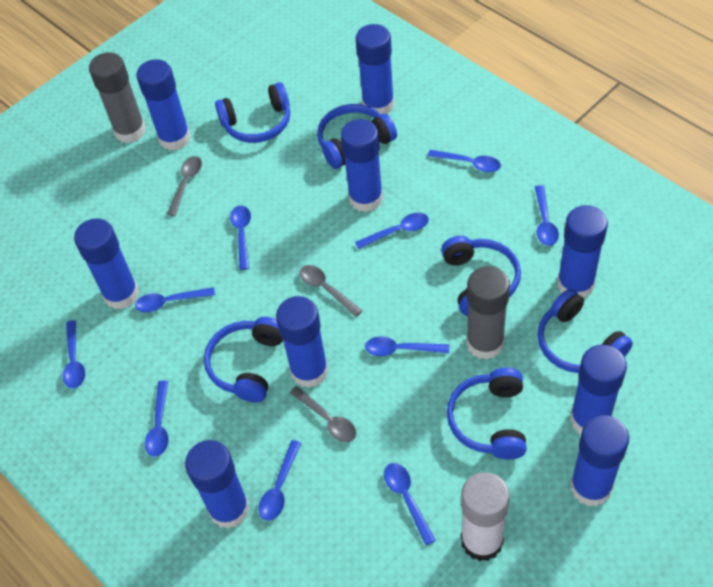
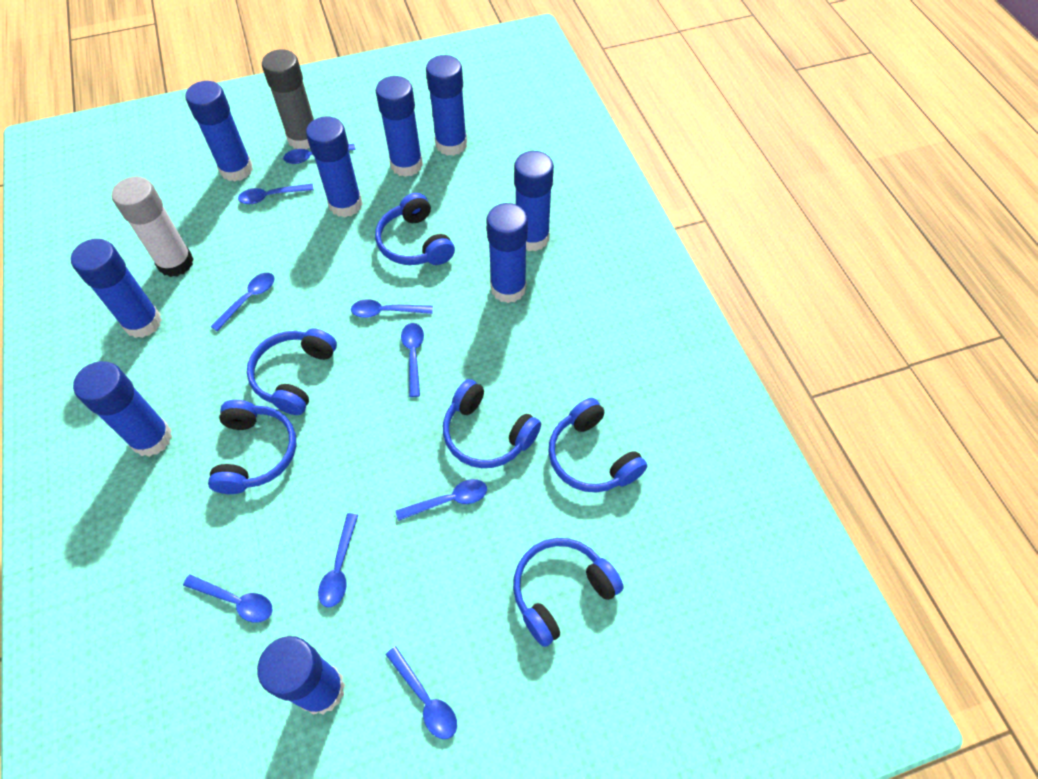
blue spoon: [63,320,85,388] [135,287,215,312] [145,381,169,457] [230,205,251,270] [258,440,301,521] [355,213,429,249] [365,336,449,356] [384,463,436,545] [428,150,501,172] [535,185,559,246] = 10 -> [183,575,273,623] [210,273,275,331] [238,184,314,204] [283,144,356,164] [318,513,358,608] [351,299,433,318] [385,646,457,739] [396,479,487,521] [401,323,424,397] = 9
grey glue stick: [89,52,146,143] [466,266,510,360] = 2 -> [262,49,314,149] = 1
grey spoon: [167,156,202,216] [290,386,356,443] [299,265,362,317] = 3 -> none = 0

